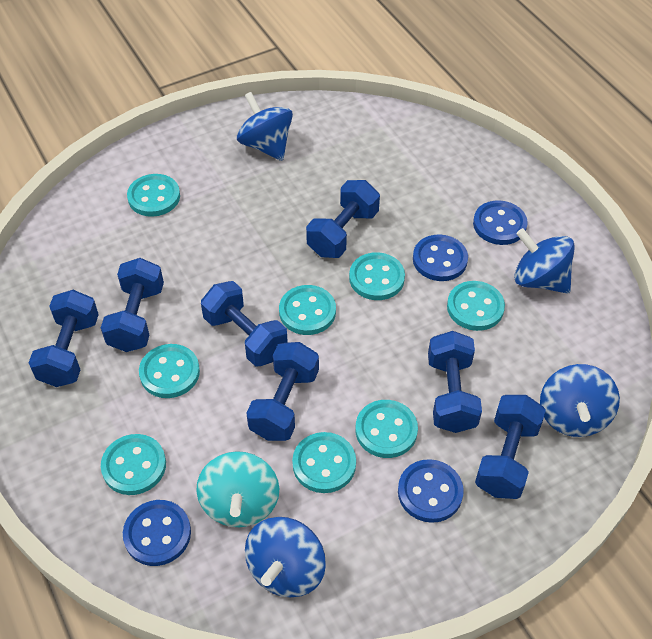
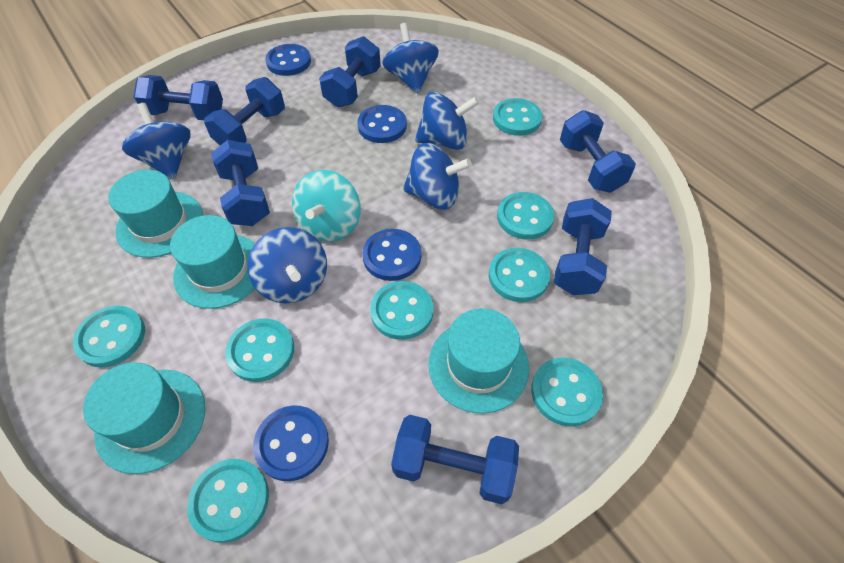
blue spinning top: [237,92,293,161] [245,517,326,597] [514,228,575,294] [540,364,620,437] = 4 -> [122,103,191,179] [247,227,327,304] [382,23,439,93] [403,143,472,210] [415,92,479,150] = 5
turquoise hat: none = 0 -> [83,362,205,474] [108,170,203,258] [170,215,255,309] [428,308,529,414] = 4

